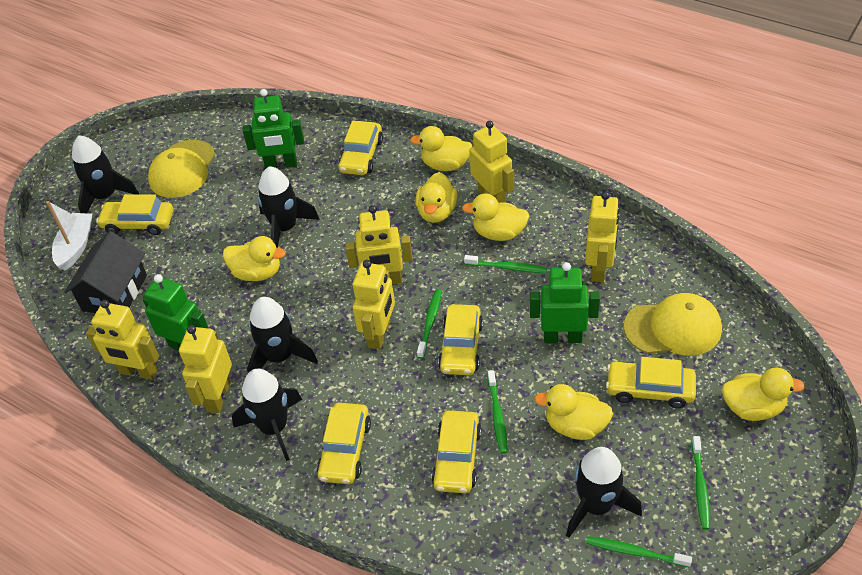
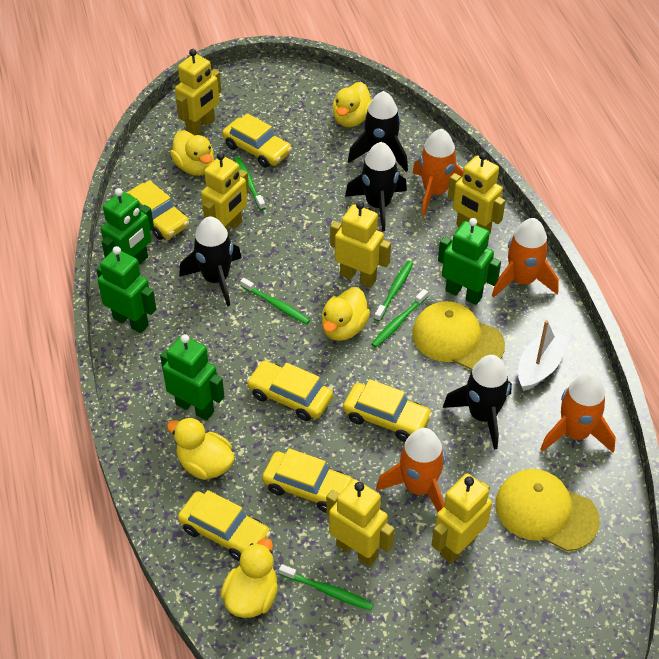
black house: [64,231,147,313] = 1 -> none = 0
black rocket: [72,135,139,213] [232,369,302,461] [247,297,318,373] [257,166,320,248] [566,447,642,538] = 5 -> [179,216,242,306] [345,142,407,231] [348,91,408,172] [443,355,512,450] = 4
green robot: [143,274,208,350] [243,89,304,169] [530,262,600,343] = 3 -> [96,246,156,333] [101,188,154,264] [160,334,224,421] [438,218,501,305] = 4
orange rocket: none = 0 -> [376,428,445,512] [412,129,463,216] [492,218,559,297] [540,373,616,452] = 4
yellow duck: [223,236,286,281] [410,126,472,171] [415,172,458,223] [462,194,529,241] [534,384,613,440] [722,368,805,421] = 6 -> [167,417,234,480] [170,130,214,176] [221,538,278,618] [322,287,370,341] [332,82,373,127] = 5

